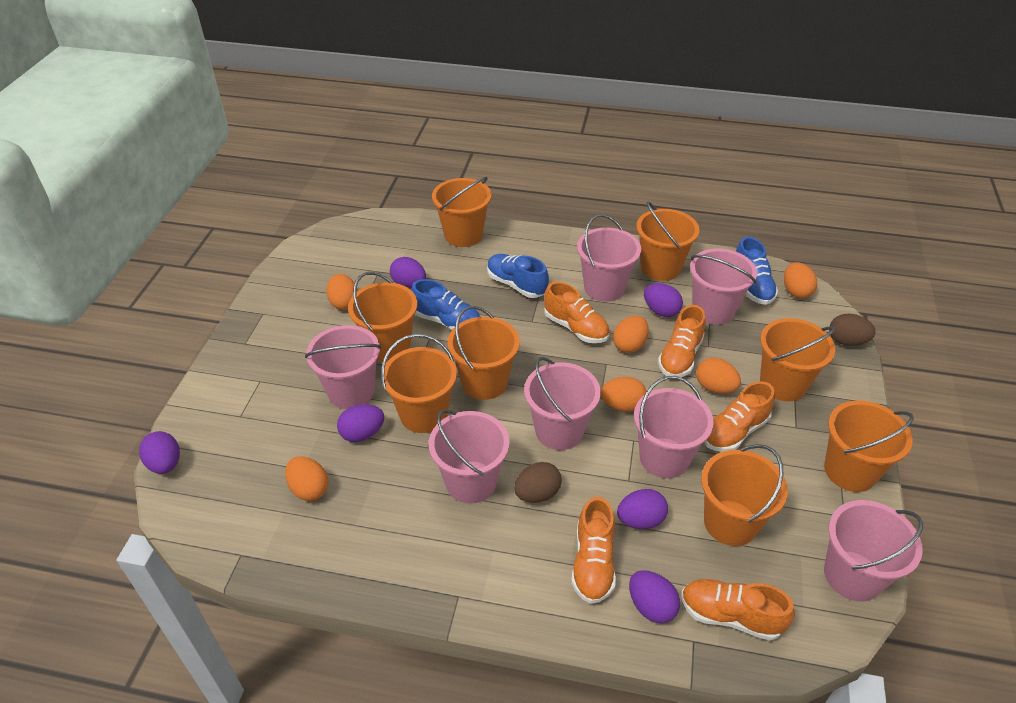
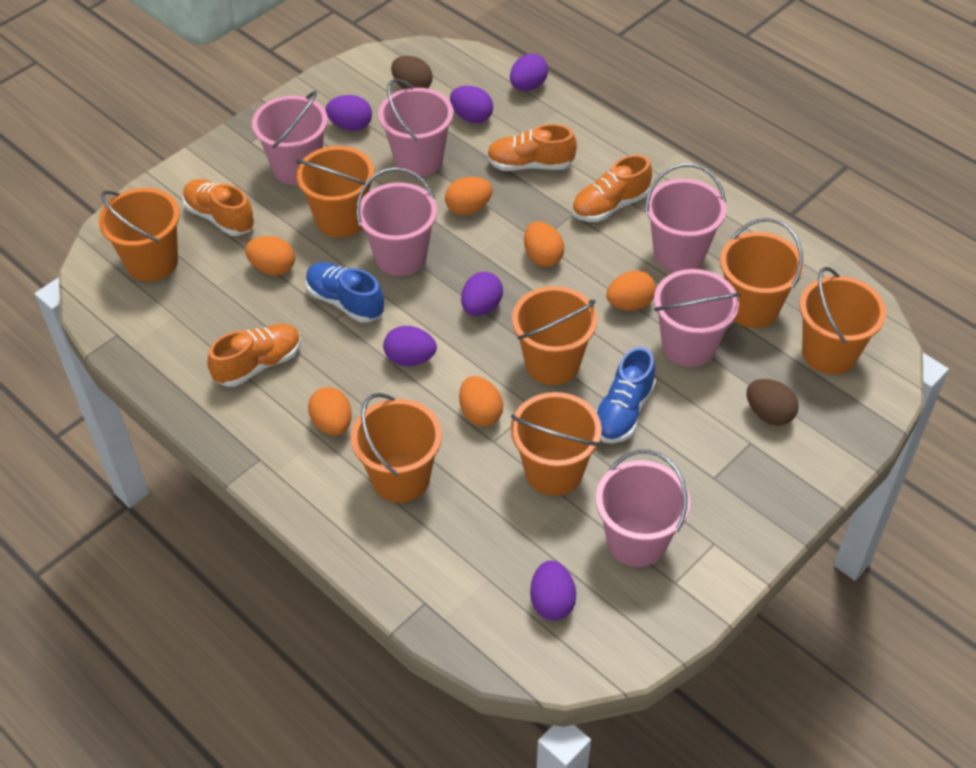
blue shoe: [411,279,480,330] [487,254,549,298] [736,237,778,305] = 3 -> [306,262,384,323] [596,347,656,443] = 2
orange bucket: [348,272,417,362] [381,334,457,433] [432,177,491,247] [448,306,520,400] [636,202,699,281] [701,444,788,546] [760,318,836,401] [824,400,914,492] = 8 -> [98,188,180,281] [296,146,374,238] [351,393,442,503] [511,392,602,496] [512,286,597,385] [720,218,804,328] [799,267,886,374] = 7
orange shoe: [544,282,609,343] [571,497,616,604] [658,305,706,377] [681,579,795,641] [704,381,775,452] = 5 -> [183,179,255,236] [207,324,301,387] [487,124,577,171] [571,155,652,222] = 4
pink bucket: [305,325,381,409] [429,409,510,504] [524,357,601,450] [577,214,641,302] [634,376,714,478] [690,248,757,325] [824,500,923,602] = 7 -> [252,91,328,185] [357,168,437,276] [378,79,453,177] [596,450,690,567] [645,164,726,272] [654,269,741,367] = 6

